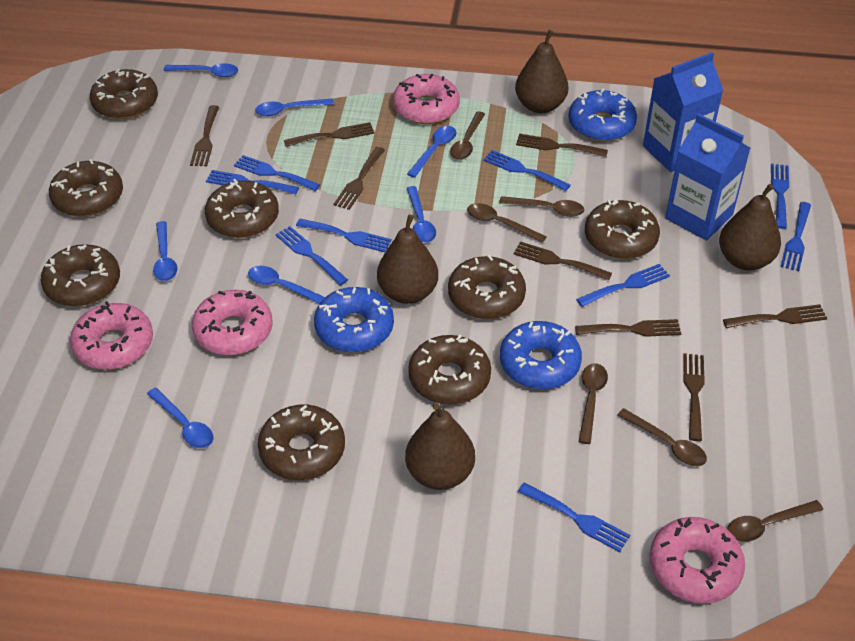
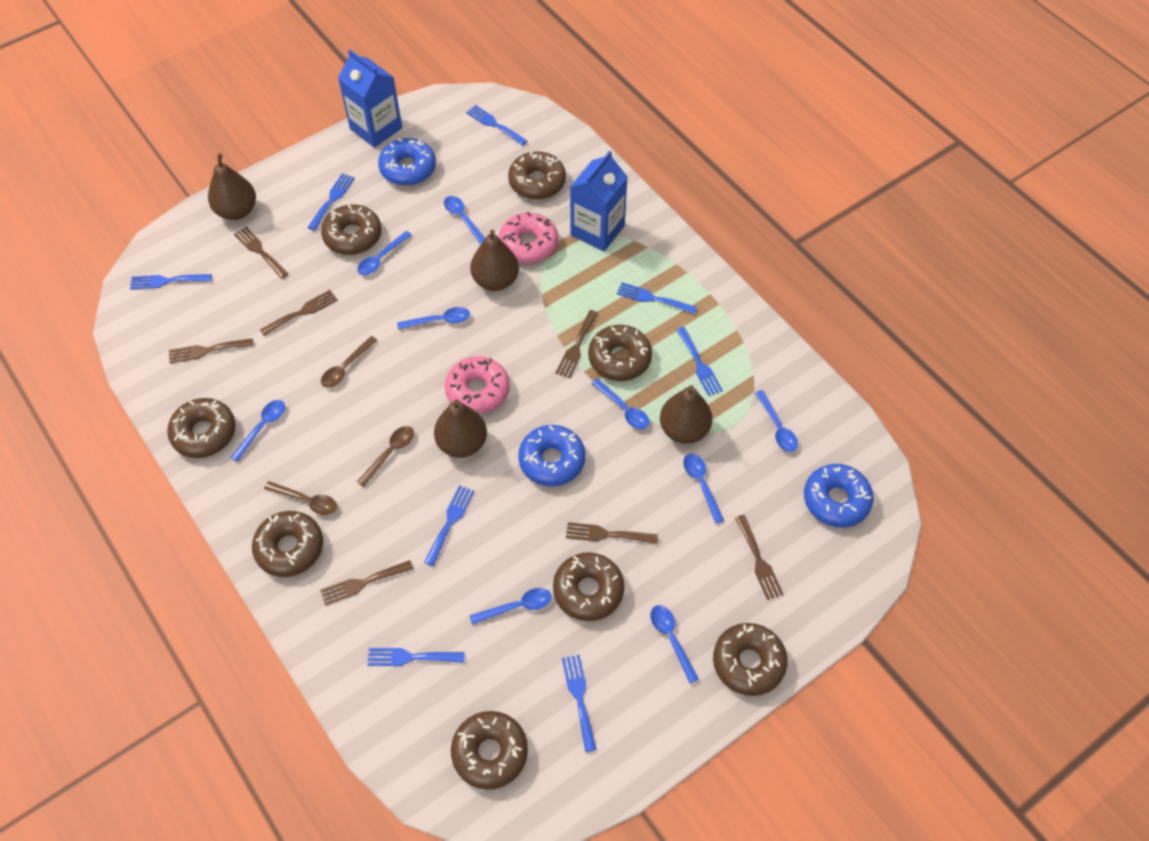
blue fork: [206,170,299,194] [234,155,320,191] [275,226,348,285] [296,219,392,252] [483,150,570,191] [518,483,630,552] [576,264,670,307] [771,164,789,229] [780,202,811,271] = 9 -> [130,274,212,289] [308,173,355,231] [367,648,465,666] [424,485,475,566] [466,105,527,146] [562,655,597,752] [617,282,697,314] [676,327,723,396] = 8
blue spoon: [147,388,213,448] [153,221,177,281] [164,63,238,77] [248,266,325,304] [255,99,334,116] [406,186,436,243] [407,126,456,178] = 7 -> [230,400,285,462] [357,231,412,275] [397,307,470,330] [444,196,485,245] [469,588,552,625] [591,378,649,429] [650,605,699,684] [683,453,724,524] [755,390,798,452] = 9
brown fork: [190,105,219,166] [284,122,375,147] [333,147,385,210] [514,241,612,281] [516,134,608,157] [575,319,681,337] [683,353,705,441] [723,304,827,328] = 8 -> [169,338,253,363] [234,227,288,279] [260,290,338,336] [320,560,413,606] [555,310,598,378] [566,522,658,544] [735,515,783,600] = 7
brown spoon: [450,111,485,160] [467,203,547,243] [499,196,584,217] [579,363,608,444] [617,408,707,466] [727,500,823,542] = 6 -> [264,481,337,515] [321,336,377,388] [357,426,414,487] = 3
pink donut: [70,301,153,370] [192,290,273,355] [393,74,460,124] [650,517,745,604] = 4 -> [445,356,510,414] [499,212,558,263] = 2

